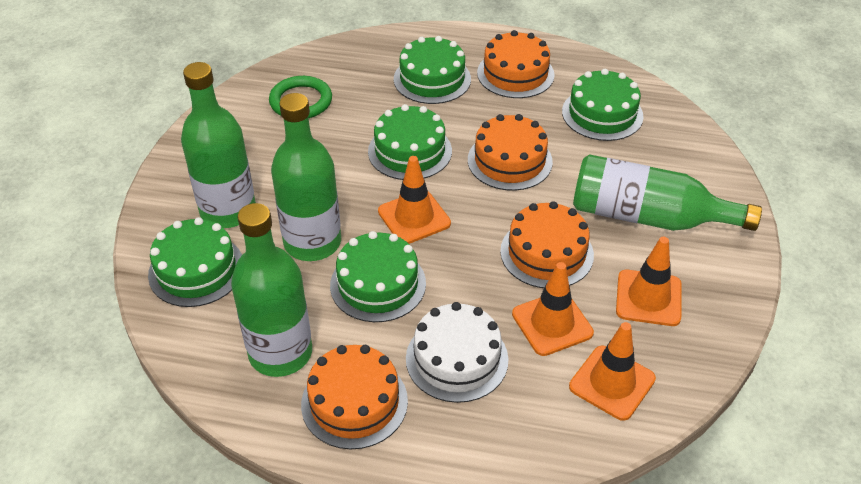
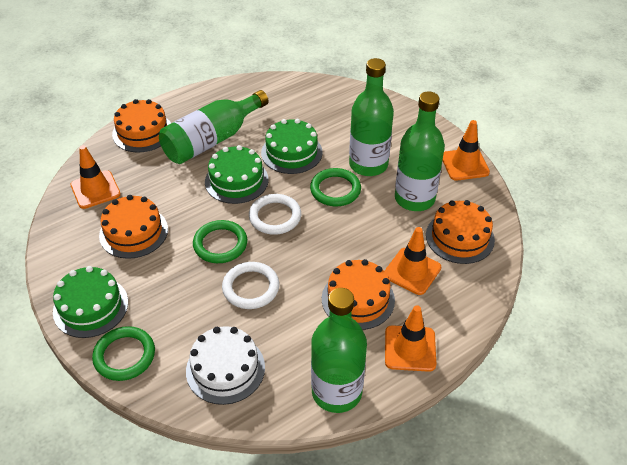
green cake: [148,217,242,307] [330,231,426,322] [368,104,452,180] [394,36,471,104] [562,69,644,141] = 5 -> [53,266,128,338] [205,145,269,204] [261,119,323,174] = 3
green ring: [269,76,332,118] = 1 -> [92,326,155,381] [193,220,247,263] [310,168,361,206] = 3
white ring: none = 0 -> [222,262,279,309] [249,194,301,235] = 2

